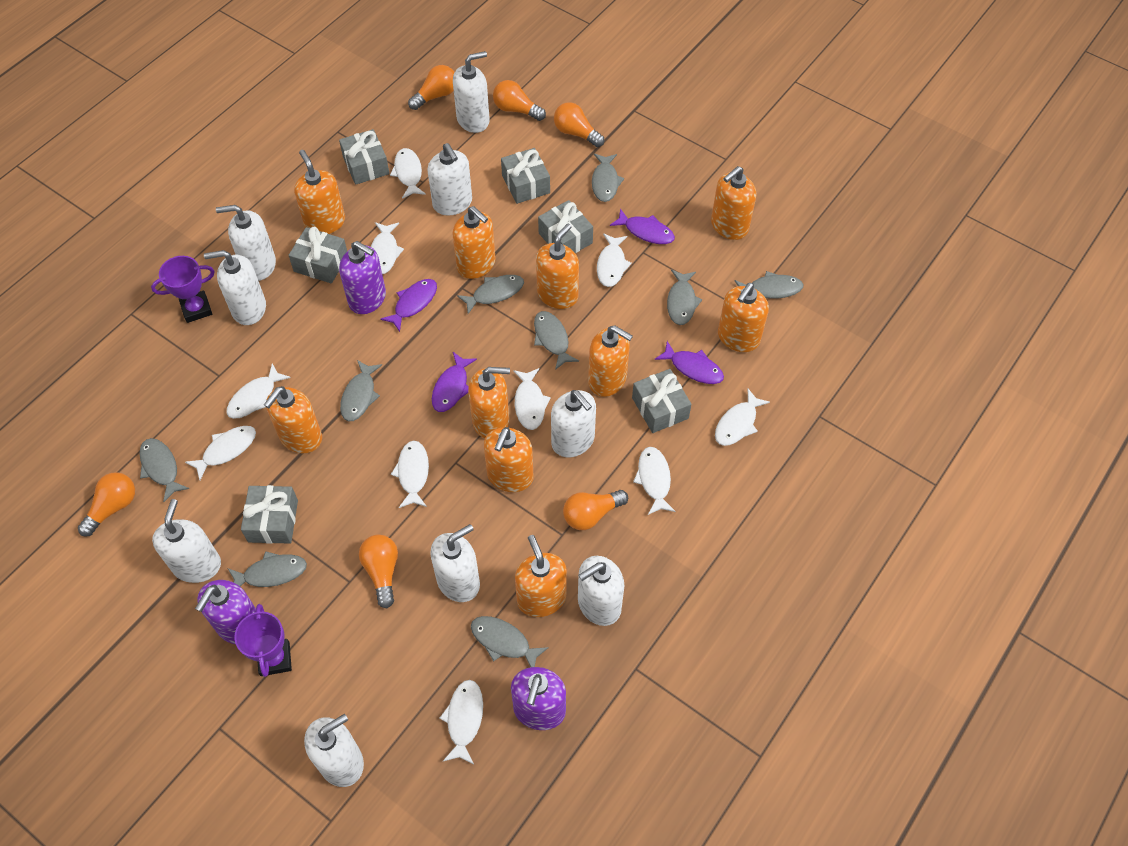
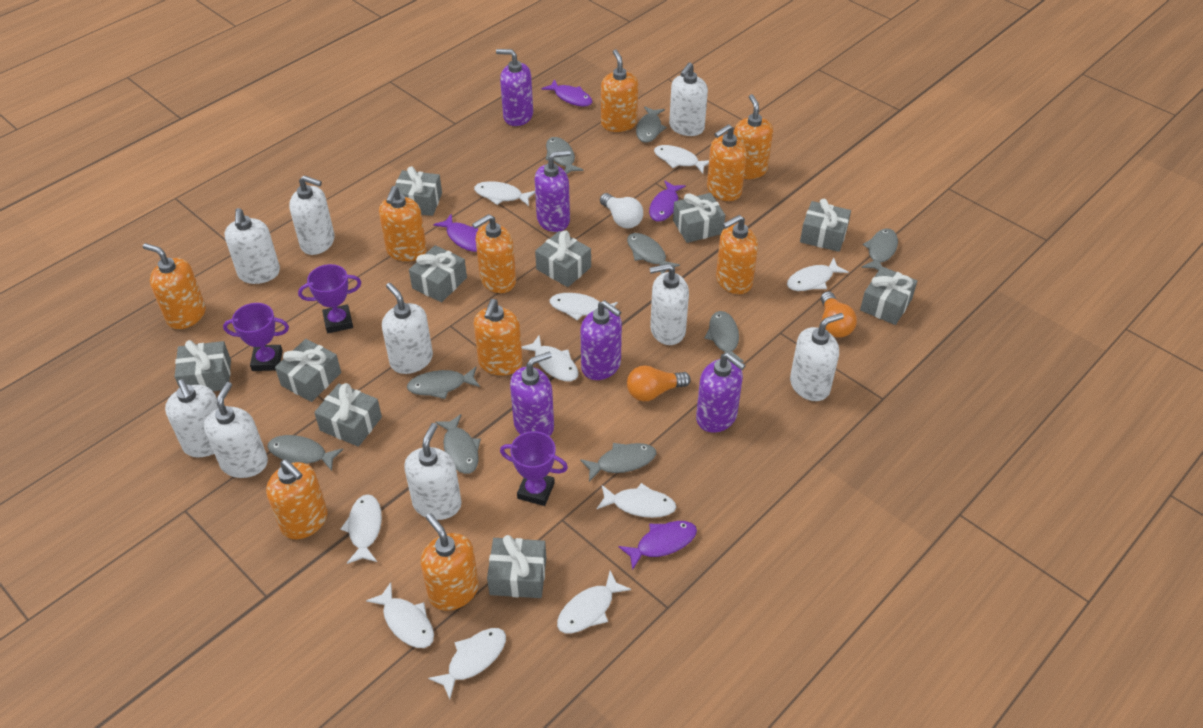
grey gift: [241,485,298,544] [289,227,347,283] [339,129,389,185] [501,148,550,204] [538,200,593,253] [632,369,691,433] = 6 -> [174,340,231,391] [275,339,341,402] [314,383,382,447] [395,166,442,216] [409,245,467,302] [487,535,546,598] [535,231,591,287] [673,193,725,243] [800,199,851,252] [860,266,917,325] = 10
orange light bulb: [78,472,135,537] [359,535,398,608] [408,65,455,110] [493,80,546,121] [554,102,604,147] [563,490,628,530] = 6 -> [627,365,691,401] [821,291,857,337] = 2
purple soap dispenser: [195,580,256,644] [339,241,386,314] [511,667,566,730] = 3 -> [496,49,533,126] [510,352,554,437] [535,150,571,232] [580,300,622,380] [696,352,746,433] = 5
purple trophy: [151,256,215,323] [234,604,292,677] = 2 -> [223,303,289,371] [298,264,361,333] [500,431,568,506] = 3
white light bulb: none = 0 -> [600,193,643,229] = 1

